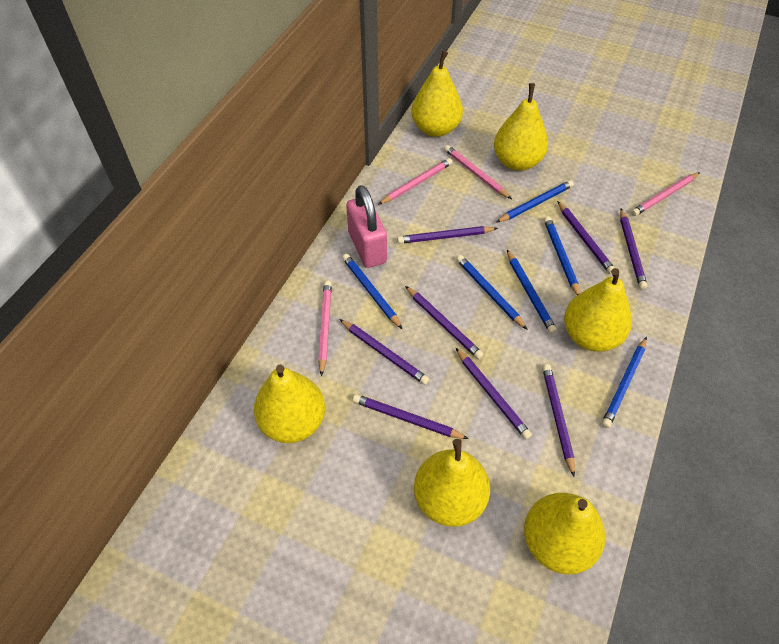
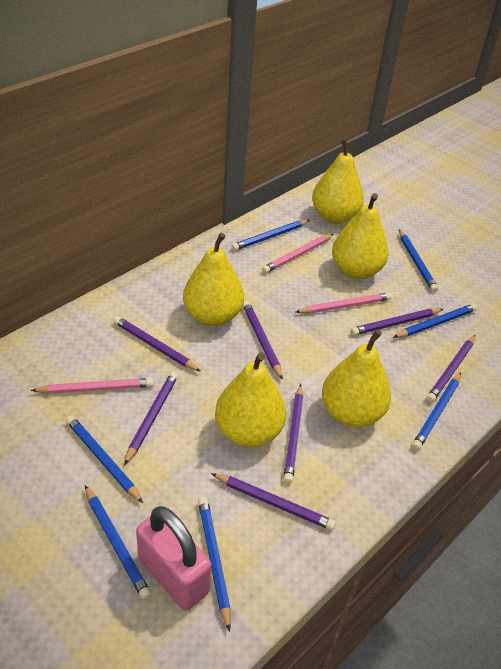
blue pencil: [342,254,402,329] [456,255,528,330] [496,180,574,222] [507,250,557,334] [544,216,580,295] [602,337,647,428] = 6 -> [66,415,143,503] [85,485,151,600] [198,497,231,632] [232,220,310,251] [393,304,477,338] [399,229,438,292] [412,372,461,450] = 7
pink pencil: [318,280,332,376] [378,158,453,205] [444,145,512,199] [631,172,700,216] = 4 -> [31,378,154,394] [262,234,333,273] [296,292,392,313] = 3
purple pencil: [339,319,429,385] [353,394,469,439] [397,226,498,244] [405,286,484,359] [456,348,532,439] [542,364,575,477] [557,201,614,274] [620,209,647,290] = 8 -> [114,316,201,372] [124,371,178,465] [211,473,336,530] [243,301,283,380] [283,384,303,484] [351,309,443,335] [426,335,475,402] = 7
yellow pear: [254,365,325,443] [411,50,463,137] [414,439,490,527] [494,83,548,171] [524,493,605,575] [564,268,632,352] = 6 -> [183,233,244,326] [215,352,286,447] [312,138,364,223] [322,329,391,427] [332,193,388,279] = 5

